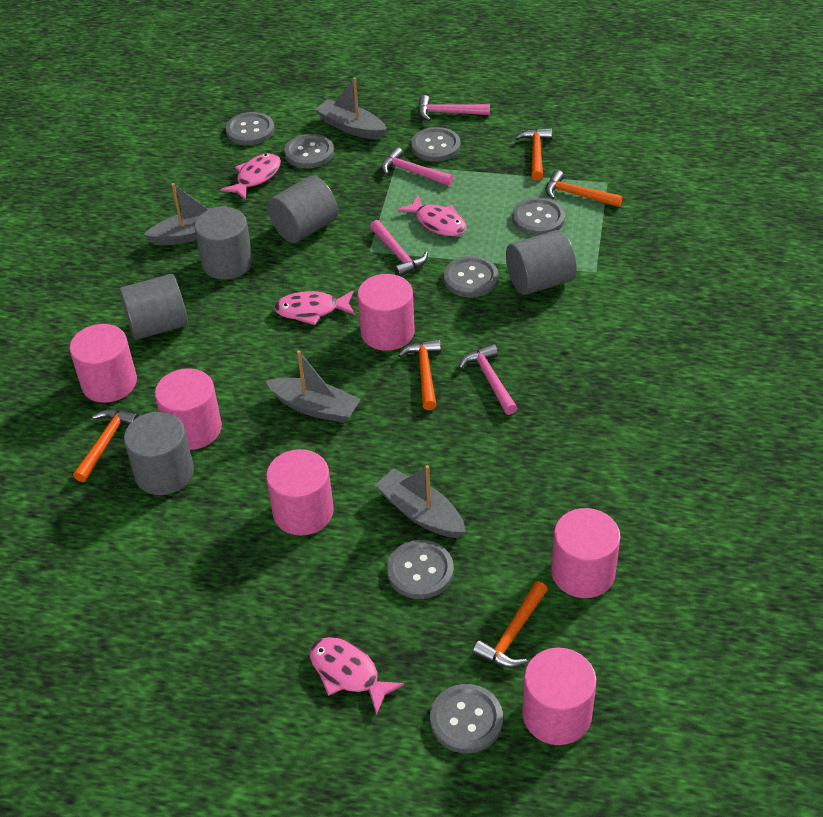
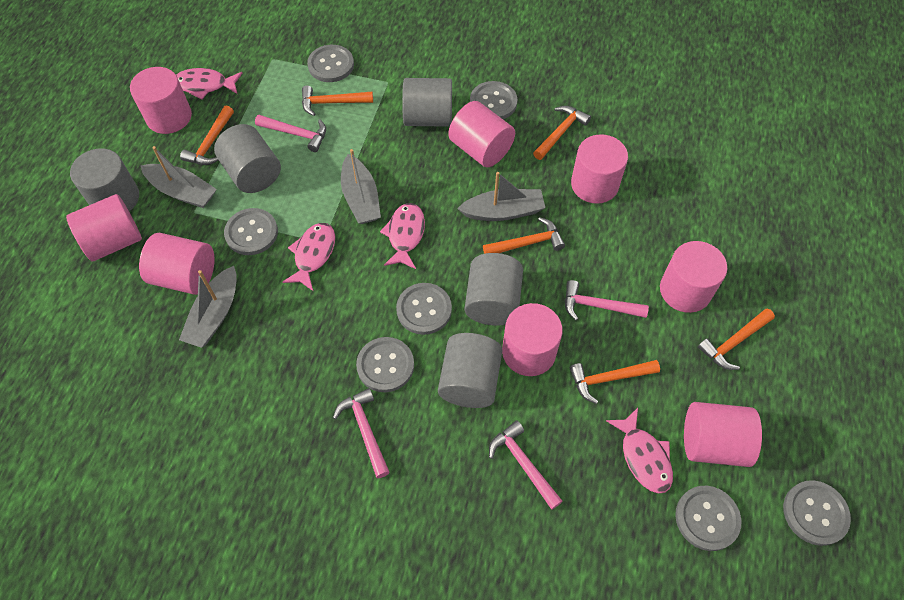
orange hammer: [73,409,139,482] [398,339,441,410] [472,581,548,668] [515,128,552,180] [545,170,623,207] = 5 -> [180,106,234,165] [302,85,373,116] [483,217,565,254] [533,106,591,160] [570,360,660,404] [698,308,775,370] = 6
pink cylinder: [69,324,137,403] [155,368,222,450] [266,449,334,536] [358,274,415,351] [522,647,596,745] [551,508,621,598] = 6 -> [66,194,142,262] [130,67,192,134] [139,233,215,295] [448,101,515,167] [502,303,563,376] [571,134,628,204] [660,241,727,313] [684,402,762,467] = 8

